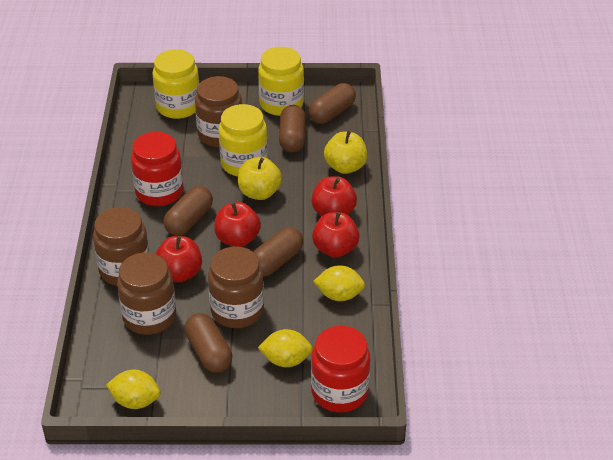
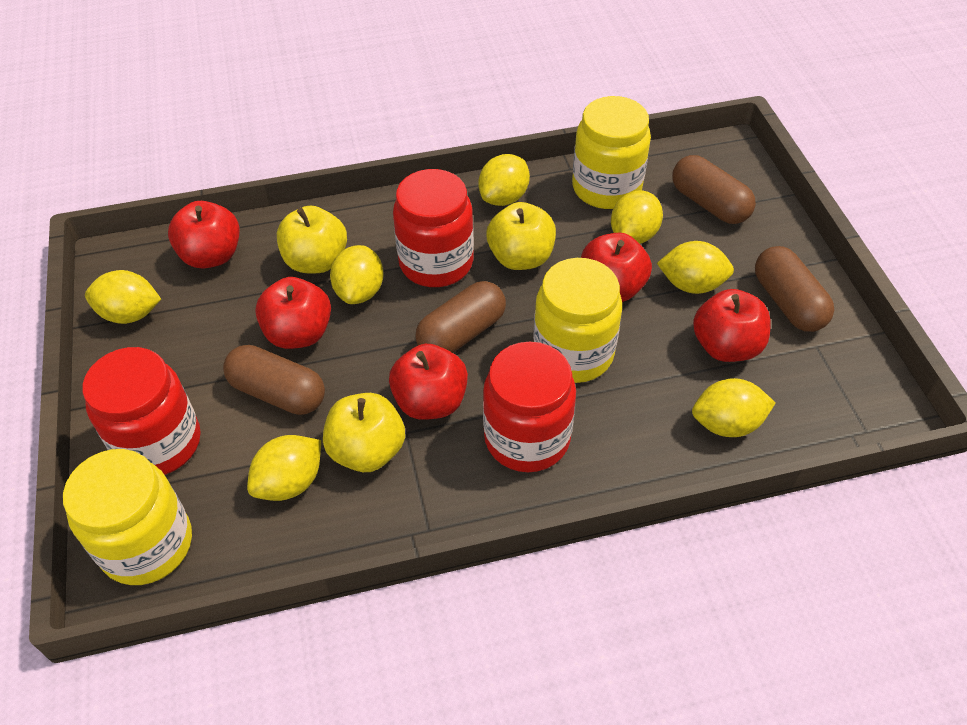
brown capsule: [163,186,213,236] [185,313,232,373] [253,227,303,277] [279,105,306,152] [309,83,356,124] = 5 -> [223,345,325,415] [415,281,506,353] [672,155,756,224] [755,246,834,332] = 4
brown jar: [93,207,150,286] [117,253,176,335] [195,76,242,147] [208,246,264,328] = 4 -> none = 0
red apple: [156,236,202,282] [214,202,261,247] [311,176,357,216] [312,212,360,258] = 4 -> [168,201,240,269] [255,277,331,349] [389,344,468,420] [581,232,652,302] [693,289,771,362] = 5
red jar: [131,132,183,206] [311,326,370,413] = 2 -> [82,347,201,475] [393,169,474,287] [483,342,576,472] = 3
yellow apple: [238,157,282,200] [324,131,367,174] = 2 -> [277,205,347,273] [323,393,405,472] [486,202,556,270] = 3
yellow lemon: [106,370,161,409] [258,329,313,367] [313,265,365,301] = 3 -> [85,270,161,324] [247,435,321,501] [330,245,384,304] [479,154,530,206] [611,191,663,244] [657,241,734,294] [692,378,775,437] = 7

